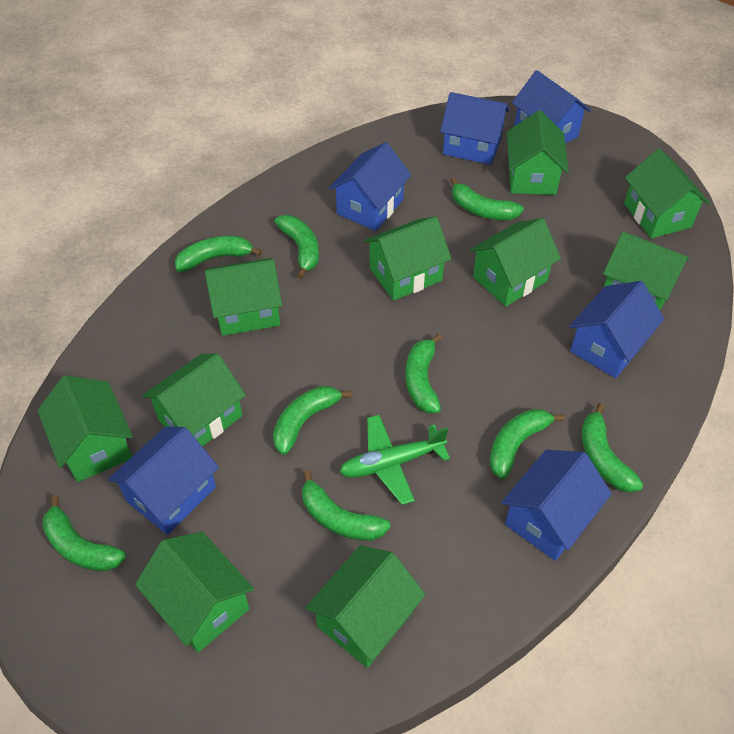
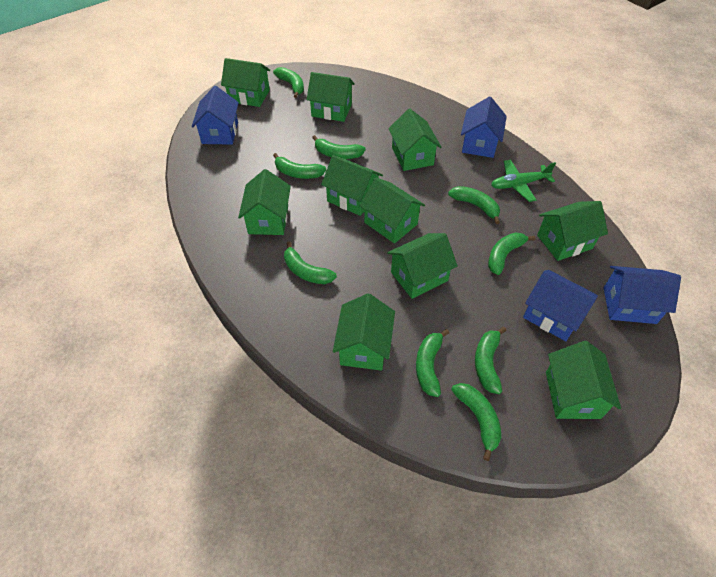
blue house: [108,427,219,535] [329,142,411,231] [440,92,510,165] [501,450,612,561] [512,70,591,144] [569,281,664,378] = 6 -> [192,86,239,145] [461,96,507,158] [523,270,598,341] [604,266,681,324] = 4

